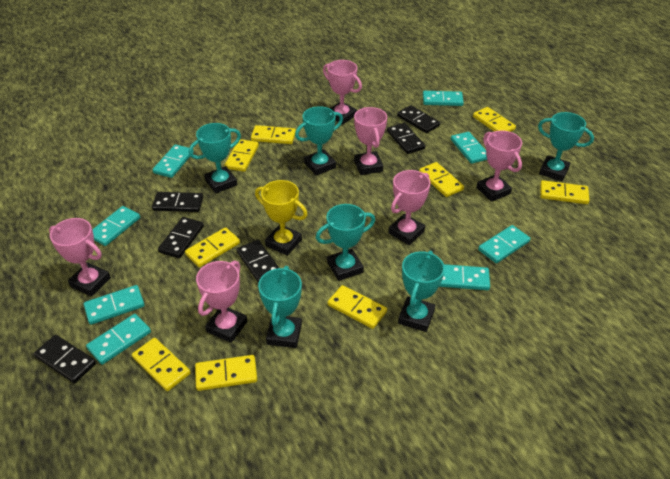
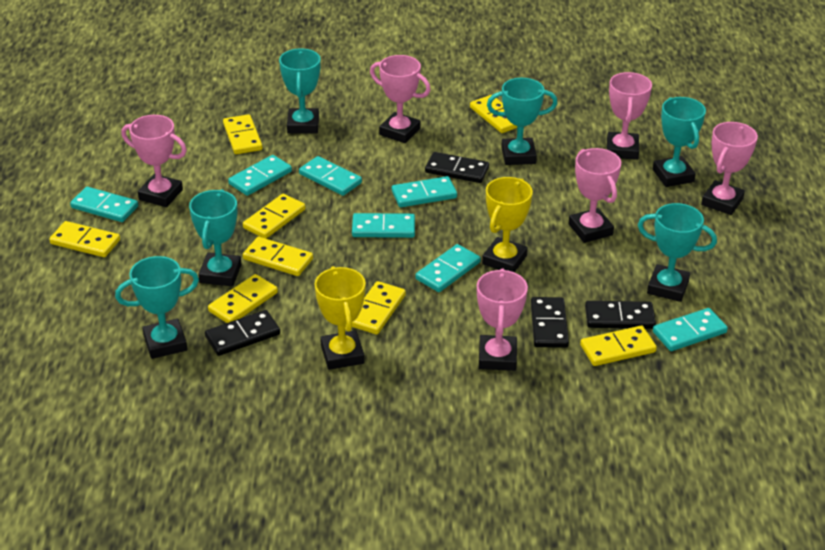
black domino: [34,335,96,383] [152,192,203,212] [158,217,204,258] [236,240,279,283] [387,123,425,154] [397,105,440,133] = 6 -> [205,310,280,356] [425,152,489,183] [531,297,569,348] [585,301,656,329] = 4
turquoise domino: [84,285,145,325] [86,314,151,365] [92,206,140,246] [152,144,194,178] [423,91,464,106] [439,264,490,290] [451,132,487,164] [478,225,530,263] = 8 -> [70,187,138,222] [228,155,292,196] [299,156,362,196] [352,213,415,238] [392,176,457,207] [416,244,481,292] [653,308,728,351] = 7
yellow domino: [132,338,191,391] [185,227,240,267] [195,355,257,391] [224,139,259,172] [251,125,296,144] [328,285,387,329] [419,162,464,197] [473,107,516,132] [540,180,590,204] = 9 -> [49,221,120,257] [208,274,278,323] [223,114,263,154] [243,194,305,239] [243,237,313,276] [352,281,406,334] [470,95,517,133] [580,326,657,366] = 8
yellow trophy: [255,180,308,256] = 1 -> [315,266,366,370] [482,177,533,272] = 2

